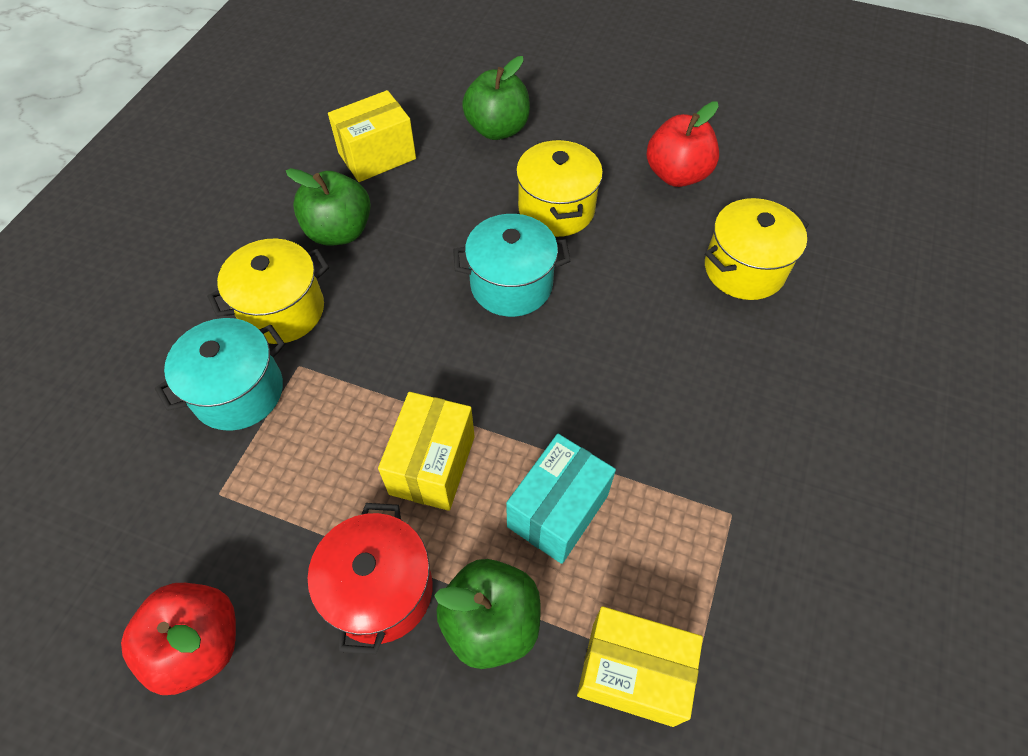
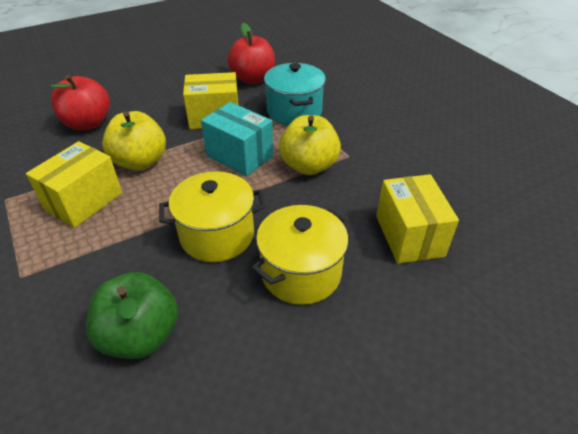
green apple: [286,168,371,246] [434,559,541,669] [462,56,530,140] = 3 -> [86,272,178,359] = 1
red pot: [308,503,433,655] = 1 -> none = 0
turquoise pot: [155,318,285,431] [453,214,570,317] = 2 -> [264,63,326,126] = 1
yellow apple: none = 0 -> [102,111,166,171] [279,115,341,175] = 2
yellow pot: [207,239,329,344] [516,139,603,237] [705,198,809,300] = 3 -> [159,171,266,262] [251,205,348,305] = 2

